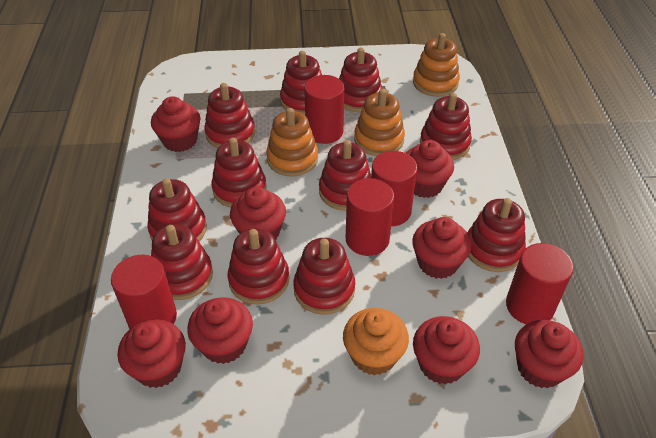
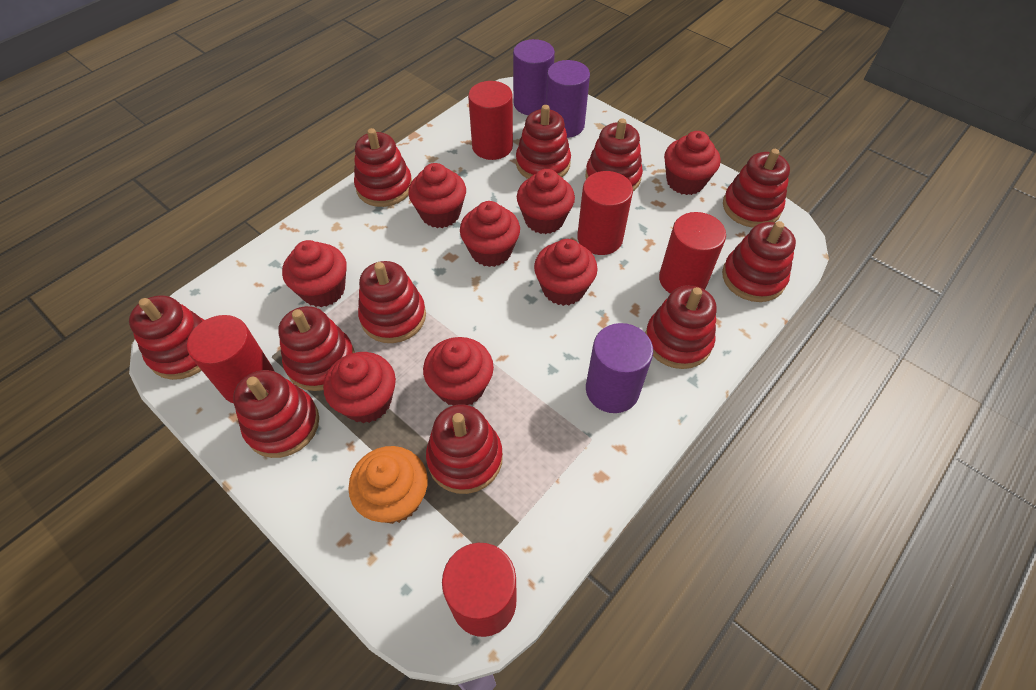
orange stacking toy: [266,108,318,177] [354,89,405,156] [413,33,460,97] = 3 -> none = 0
purple cylinder: none = 0 -> [513,39,555,115] [546,60,590,138] [586,323,653,413] = 3

